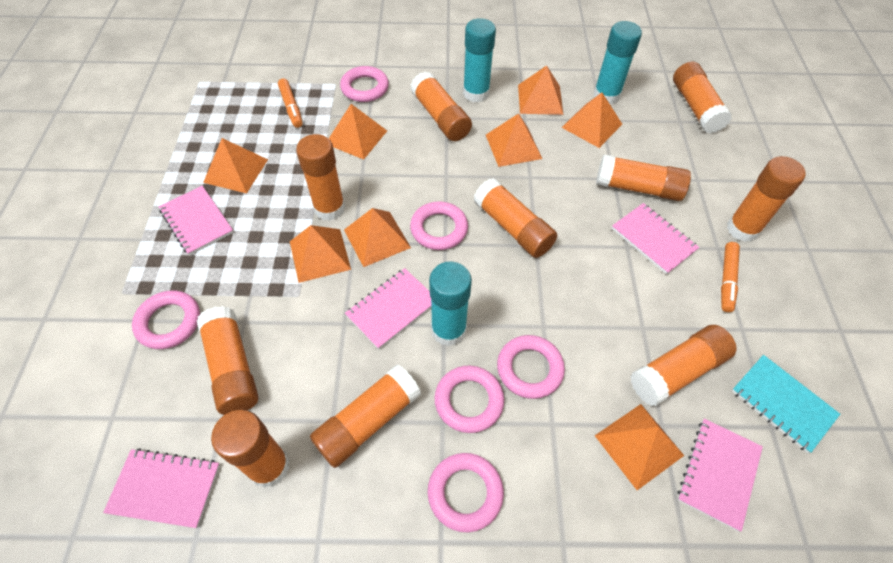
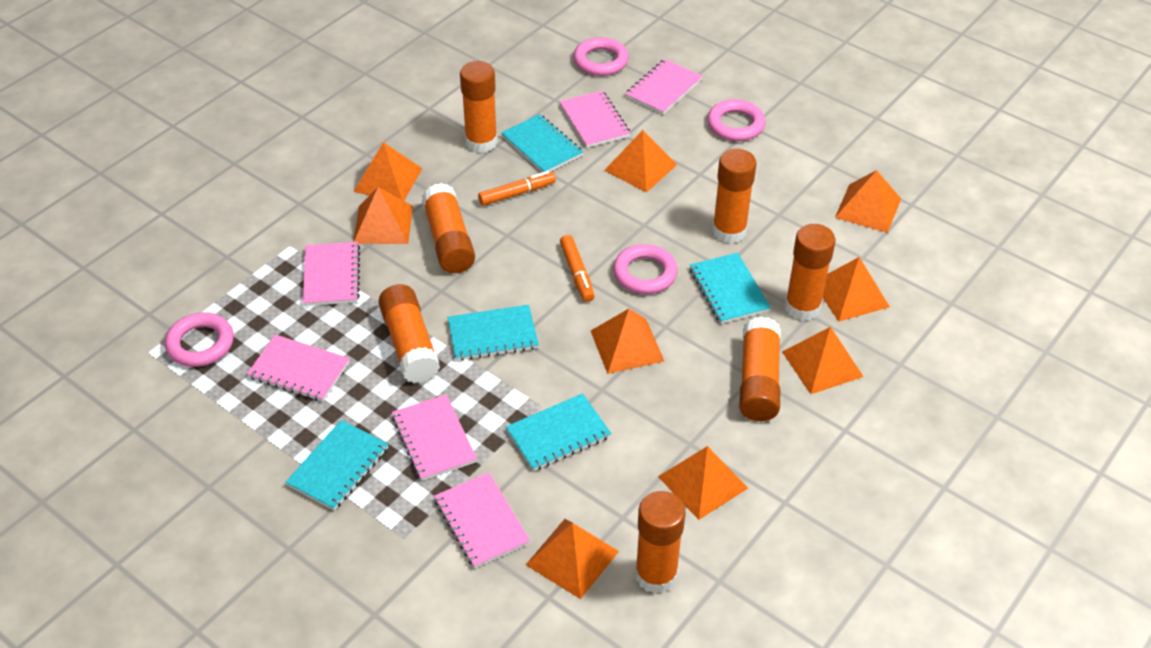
orange glue stick: [197,306,258,415] [211,410,290,488] [296,134,345,221] [310,365,421,468] [410,72,472,141] [473,178,557,258] [596,155,691,201] [630,325,737,406] [673,61,732,134] [727,156,806,242] = 10 -> [378,284,440,383] [422,183,475,273] [460,61,498,153] [635,491,685,594] [712,149,757,244] [739,317,781,421] [785,224,836,321] = 7
orange pyramid: [203,138,268,193] [290,225,351,283] [329,104,387,159] [344,208,411,267] [486,113,542,167] [518,66,563,115] [561,93,622,148] [595,404,684,490] = 8 -> [353,142,423,201] [353,187,413,244] [526,519,619,599] [591,309,664,374] [604,130,677,193] [658,446,748,520] [782,327,864,394] [823,257,890,322] [835,170,901,233] = 9
pink notebook: [103,449,220,528] [159,186,234,255] [345,268,431,349] [612,203,699,275] [678,419,763,532] = 5 -> [247,335,350,402] [303,242,360,306] [392,394,477,481] [434,472,530,569] [559,91,630,148] [625,59,703,115] = 6
pink ring: [132,290,200,349] [340,66,389,102] [410,201,468,250] [428,453,504,532] [435,366,504,433] [497,335,565,399] = 6 -> [165,313,234,367] [574,37,629,76] [613,244,678,294] [707,99,766,141] = 4
turquoise glue stick: [429,262,472,346] [463,18,496,102] [594,21,642,104] = 3 -> none = 0
turquoise notebook: [732,355,840,453] = 1 -> [286,420,389,511] [448,305,539,361] [501,114,583,172] [506,393,611,471] [690,253,771,324] = 5

